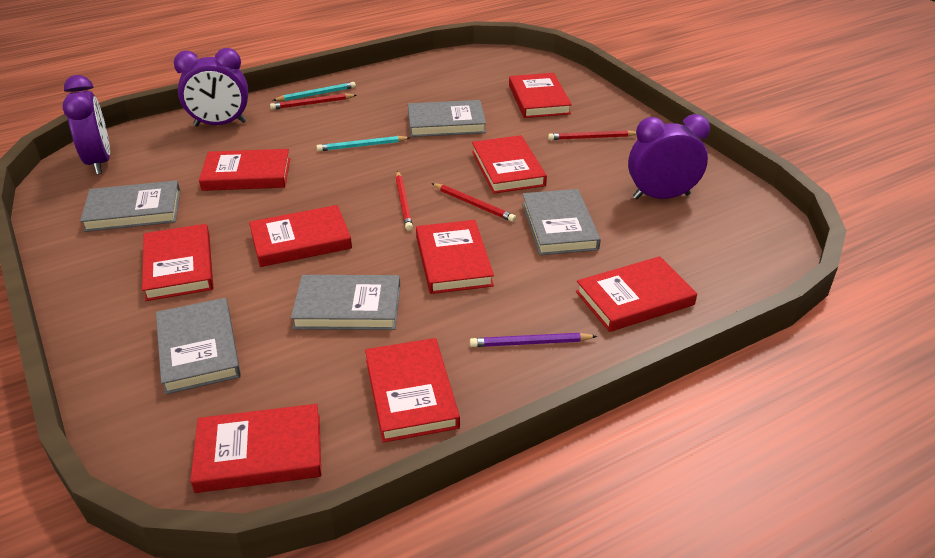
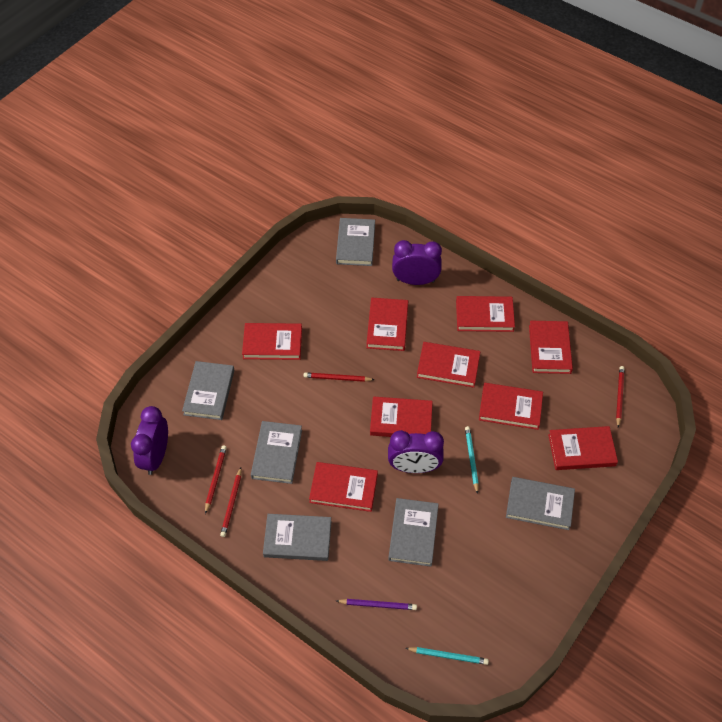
grey book: [80,180,180,232] [156,298,241,395] [291,275,400,330] [408,100,486,137] [522,189,601,255] = 5 -> [182,361,235,420] [251,421,302,484] [263,514,332,561] [336,218,375,266] [388,498,439,567] [506,477,575,530] = 6

